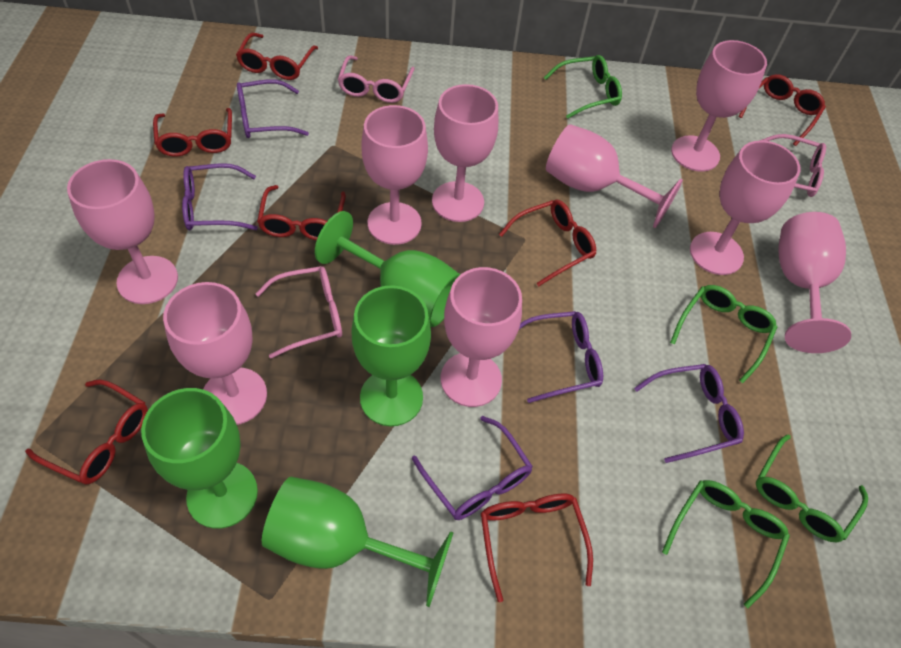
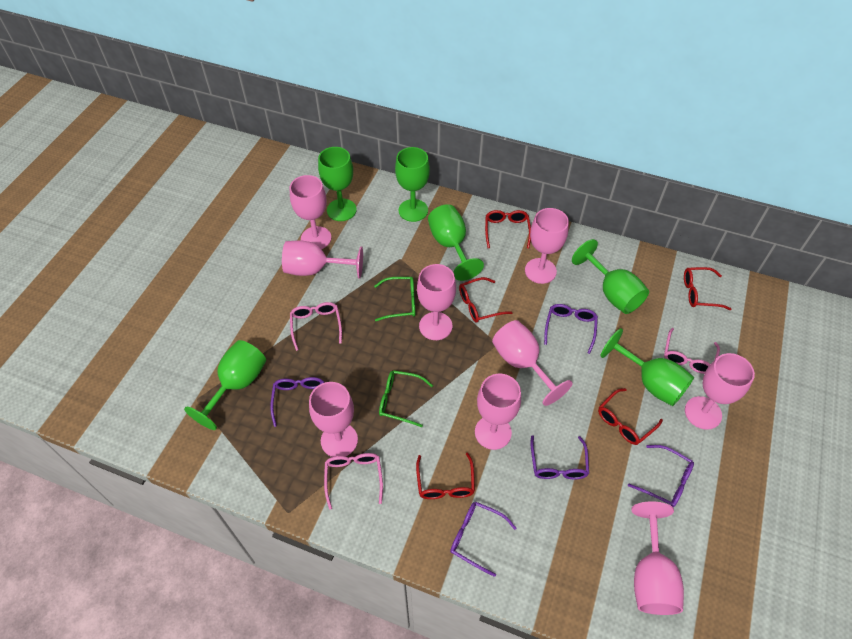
green glasses: [544,55,622,119] [662,480,790,608] [670,285,777,383] [756,434,868,542] = 4 -> [374,277,415,321] [379,370,433,427] = 2
green goblet: [141,388,258,529] [262,477,454,607] [315,211,461,327] [351,285,431,426] = 4 -> [184,340,266,430] [318,147,357,221] [395,147,430,222] [428,204,484,281] [572,239,649,314] [601,328,694,406] = 6
red glasses: [25,379,148,485] [153,108,232,156] [236,33,318,80] [257,185,346,240] [481,494,593,602] [499,199,596,286] [738,74,826,146] = 7 -> [416,453,475,499] [459,277,513,323] [485,210,531,249] [598,388,663,445] [684,267,731,310] = 5

